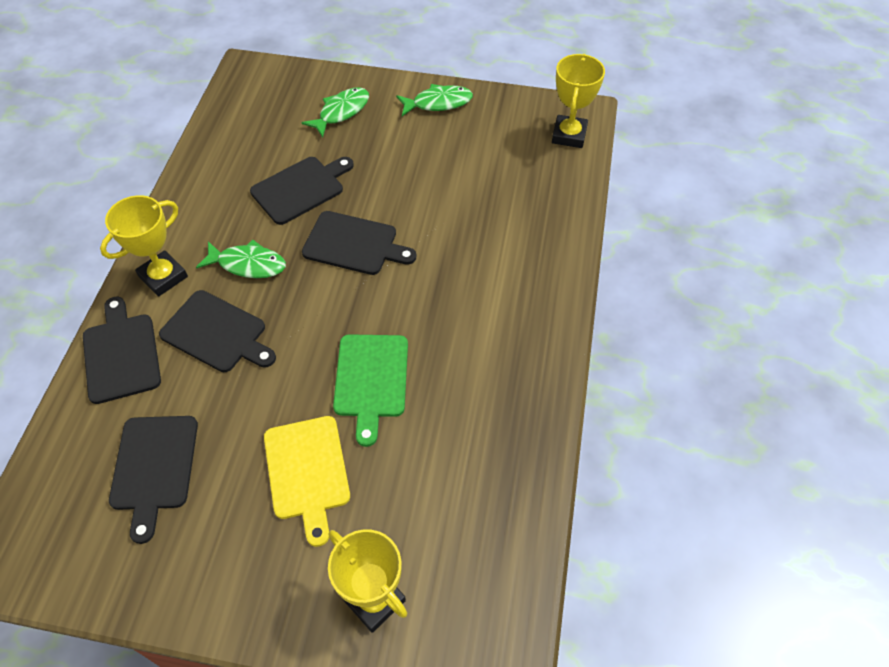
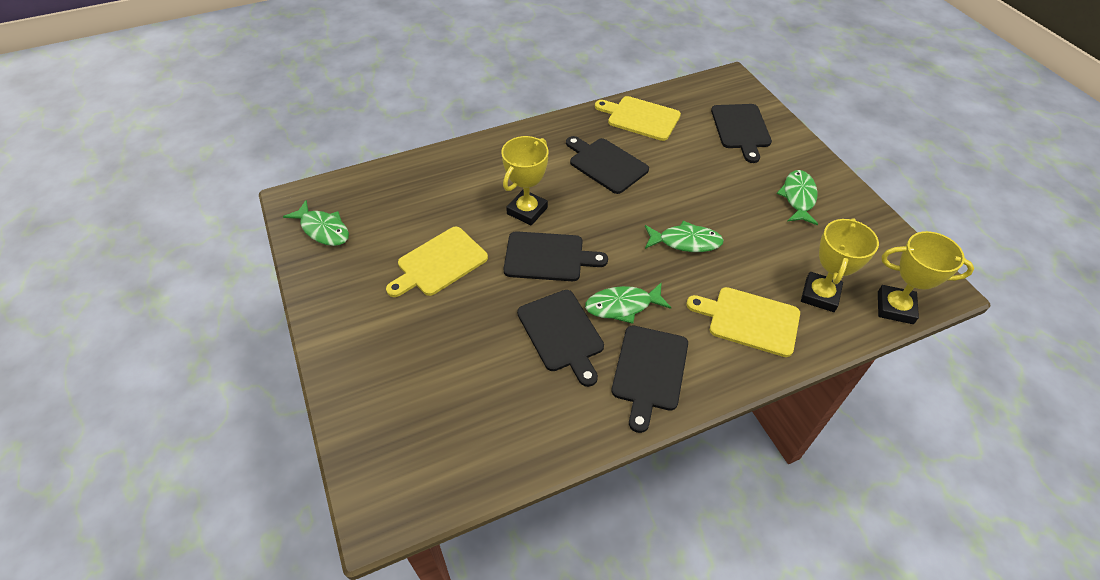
green cutting board: [333,334,408,447] = 1 -> none = 0
green fish: [196,240,286,278] [302,87,369,138] [396,84,473,116] = 3 -> [283,200,349,246] [585,282,671,324] [645,221,724,252] [777,170,818,225] = 4
yellow cutting board: [264,416,350,547] = 1 -> [386,227,488,297] [595,96,681,141] [687,287,800,357] = 3

